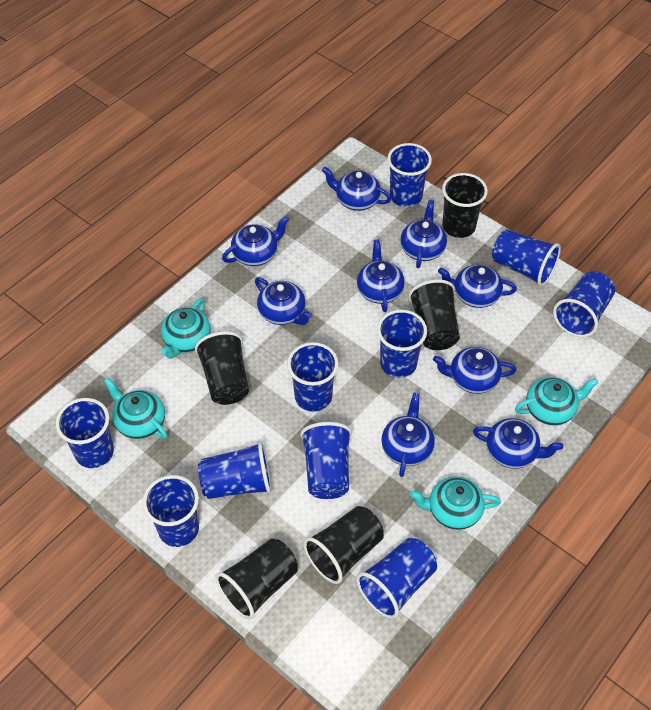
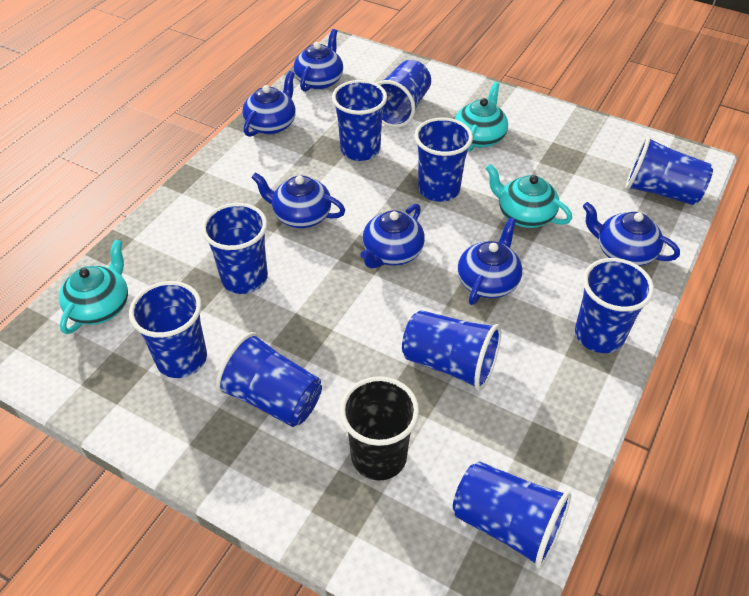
black cup: [195,331,249,405] [216,538,298,619] [303,506,384,584] [408,279,460,350] [442,173,488,238] = 5 -> [340,376,419,481] = 1
blue teapot: [222,216,289,266] [255,277,312,325] [322,167,391,211] [357,240,405,312] [381,393,435,477] [400,200,447,268] [433,347,517,394] [438,264,517,308] [473,418,563,469] = 9 -> [242,71,296,137] [251,172,345,228] [293,29,343,92] [360,204,425,269] [458,218,522,305] [583,202,680,266] = 6
turquoise teapot: [104,378,167,439] [161,298,211,359] [410,476,501,530] [515,377,598,426] = 4 -> [59,239,128,334] [455,82,508,152] [486,164,572,228] = 3

